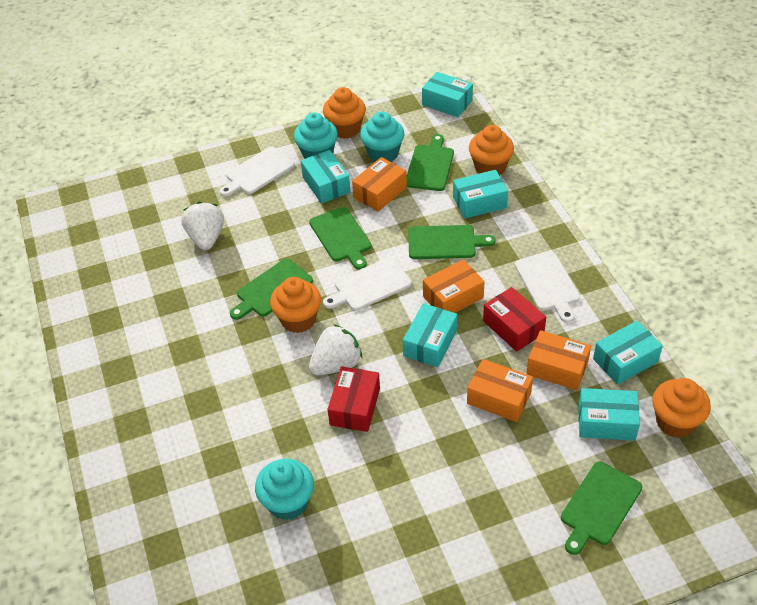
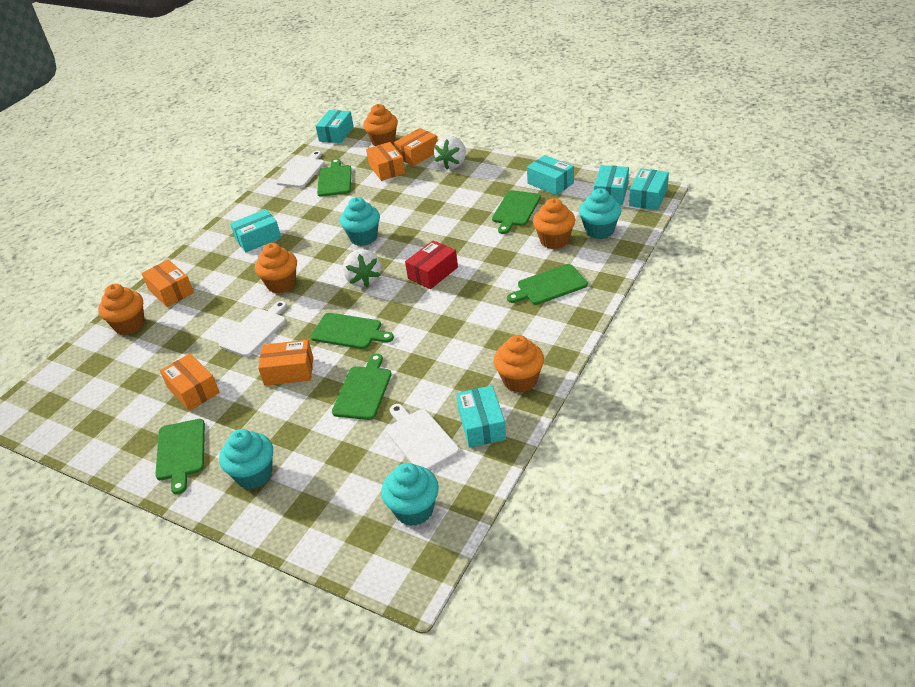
green cutting board: [230,259,313,320] [309,207,371,270] [407,134,454,191] [408,225,496,259] [561,462,642,555] = 5 -> [155,419,205,494] [310,313,394,349] [317,159,352,197] [332,353,392,420] [492,190,541,234] [507,264,588,305] = 6
orange box: [352,157,407,212] [423,259,485,313] [467,359,533,422] [527,330,591,390] = 4 -> [142,260,194,307] [160,353,220,411] [258,340,313,385] [366,142,405,181] [394,128,438,166] = 5
orange cupcake: [270,277,321,333] [323,87,366,139] [469,125,514,176] [652,378,711,438] = 4 -> [98,284,145,335] [255,243,297,293] [363,104,398,146] [494,335,544,393] [533,198,575,249] = 5
red box: [328,367,380,432] [483,287,546,352] = 2 -> [405,240,458,289] = 1
turquoise cupcake: [255,459,314,520] [294,112,338,159] [360,111,405,162] = 3 -> [219,429,273,489] [340,197,380,246] [381,463,439,526] [579,188,621,239] = 4

